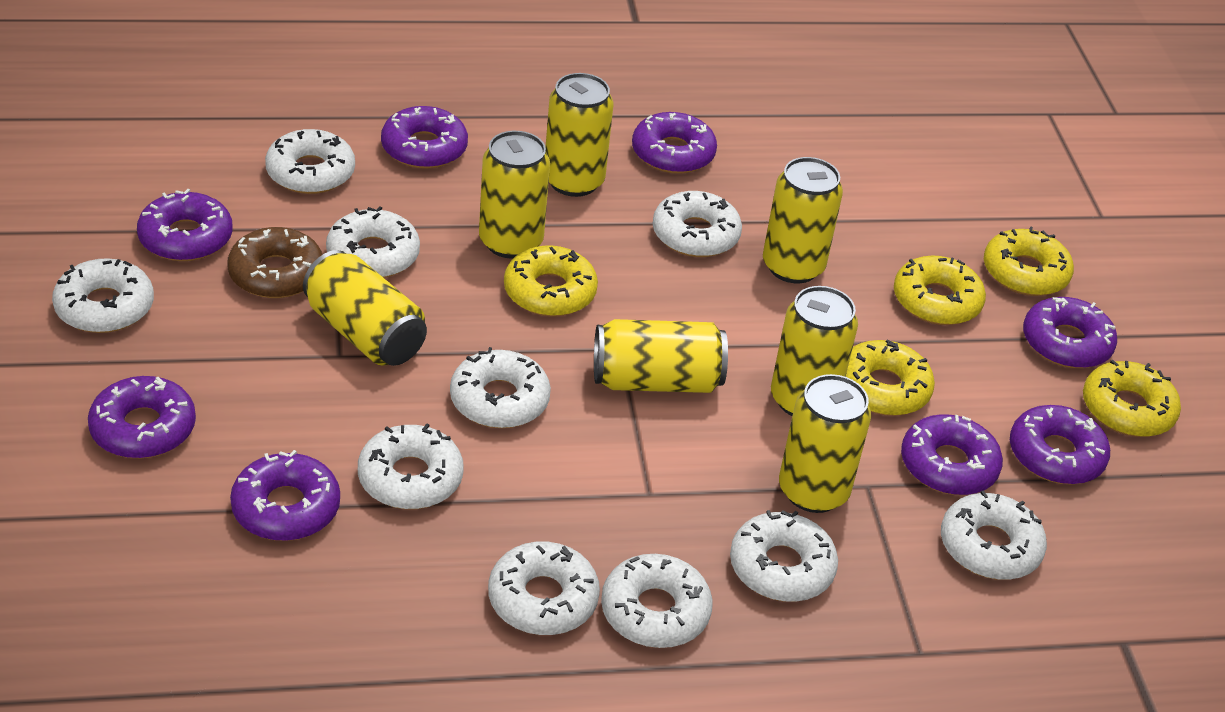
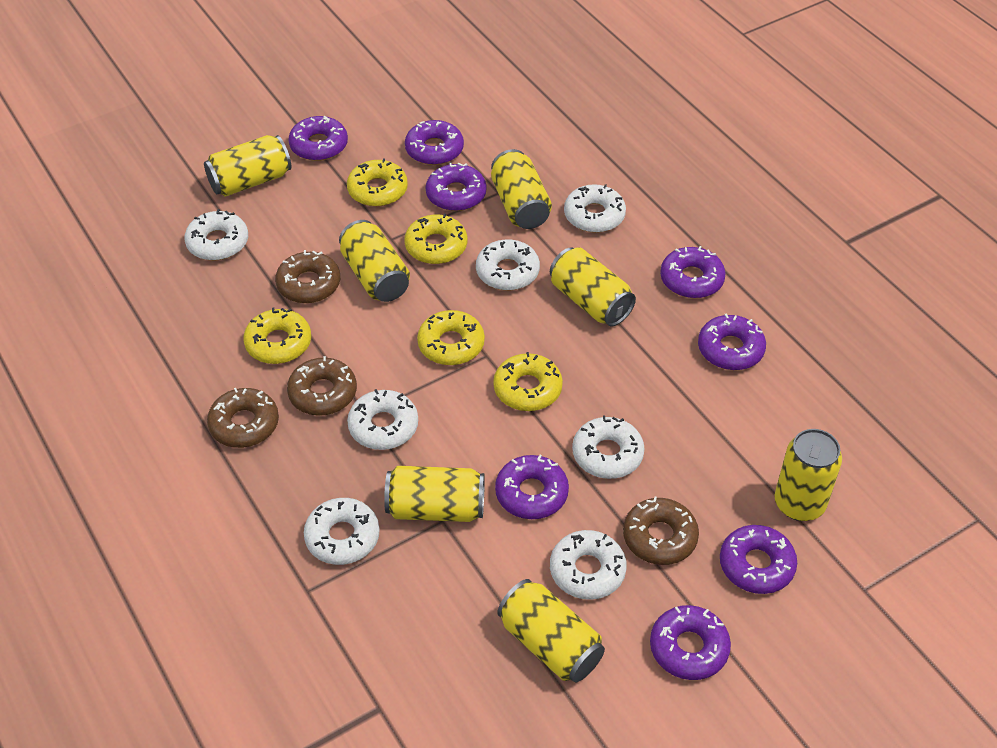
brown donut: [227,227,323,298] = 1 -> [207,388,279,448] [275,250,340,303] [287,356,357,416] [623,497,699,565] = 4
white donut: [52,258,154,333] [265,129,355,194] [326,207,420,278] [358,424,464,509] [450,347,551,428] [488,542,600,635] [601,554,713,648] [653,191,742,257] [730,510,838,602] [941,490,1047,580] = 10 -> [185,209,248,261] [304,498,380,565] [347,389,418,450] [476,239,540,290] [550,530,627,600] [564,184,626,233] [572,416,645,479] = 7

